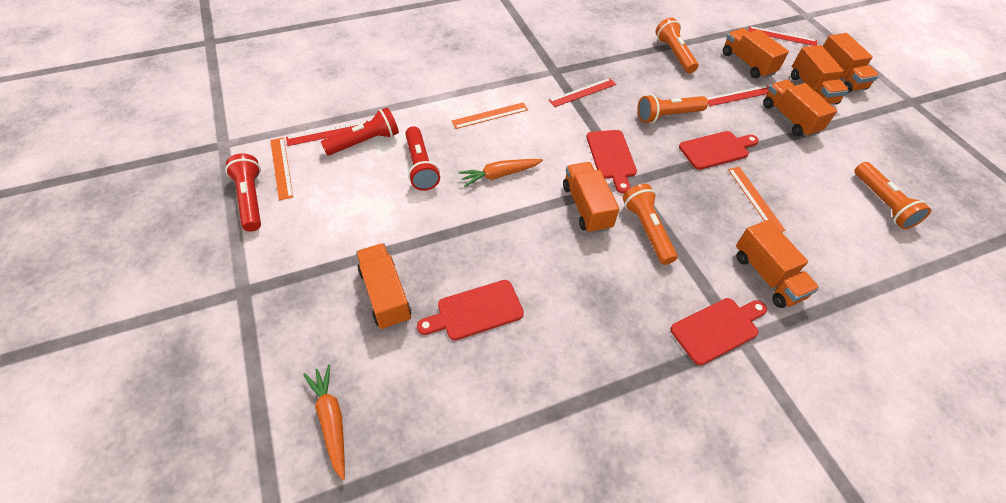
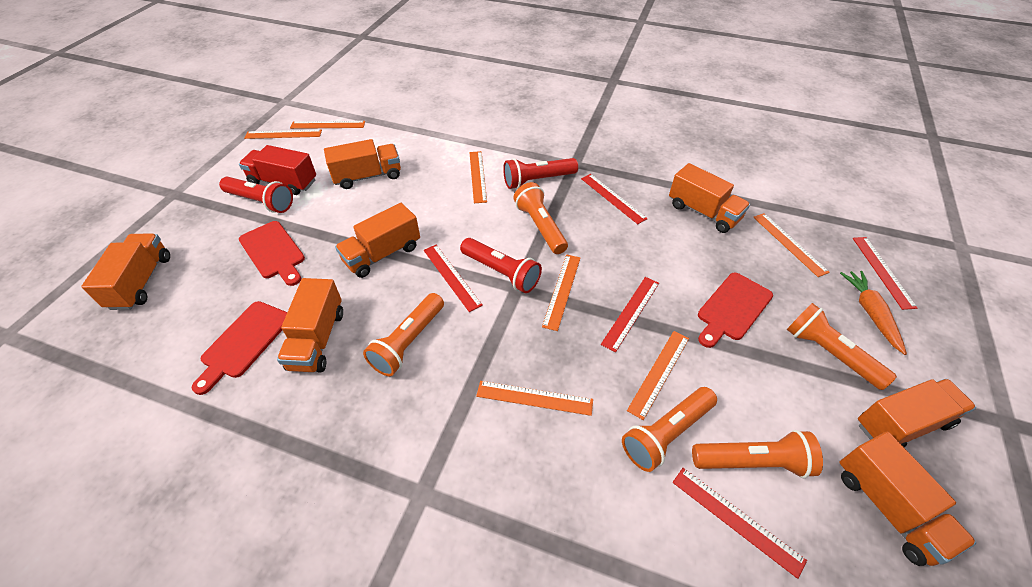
orange carrot: [303,364,345,480] [459,159,543,187] = 2 -> [840,271,907,355] = 1
orange flashlight: [623,184,678,265] [638,94,708,123] [656,18,698,73] [854,162,931,229] = 4 -> [363,293,444,376] [513,182,568,254] [622,387,717,472] [692,430,823,478] [787,303,897,390] = 5
orange ruler: [270,137,293,201] [452,102,528,129] [728,167,785,232] = 3 -> [244,130,322,139] [290,121,365,129] [469,151,487,203] [476,381,593,416] [542,254,580,331] [627,331,689,420] [753,213,830,277] = 7
red cutting board: [417,280,524,340] [586,130,637,194] [671,298,767,365] [679,131,759,170] = 4 -> [192,301,287,395] [239,221,305,286] [698,272,773,348] = 3
red ruler: [286,121,368,146] [548,78,616,107] [707,85,769,106] [748,26,817,46] = 4 -> [424,245,483,312] [581,174,648,224] [601,277,659,352] [673,468,807,579] [853,237,917,310] = 5
red truck: none = 0 -> [239,145,316,195] = 1

